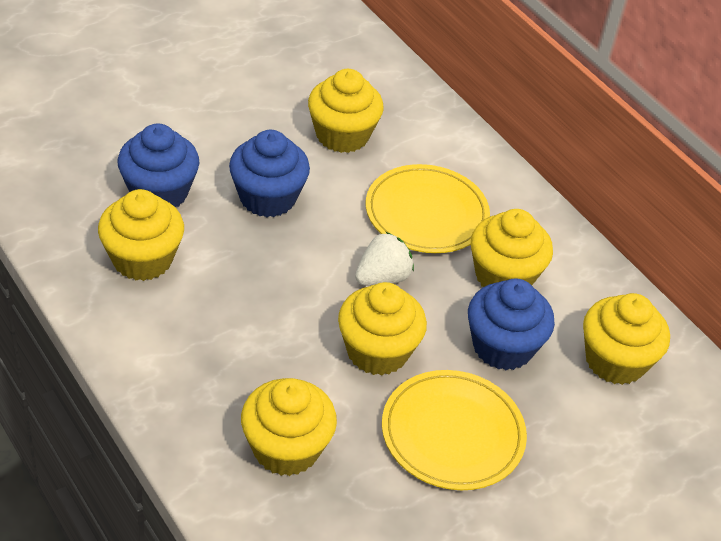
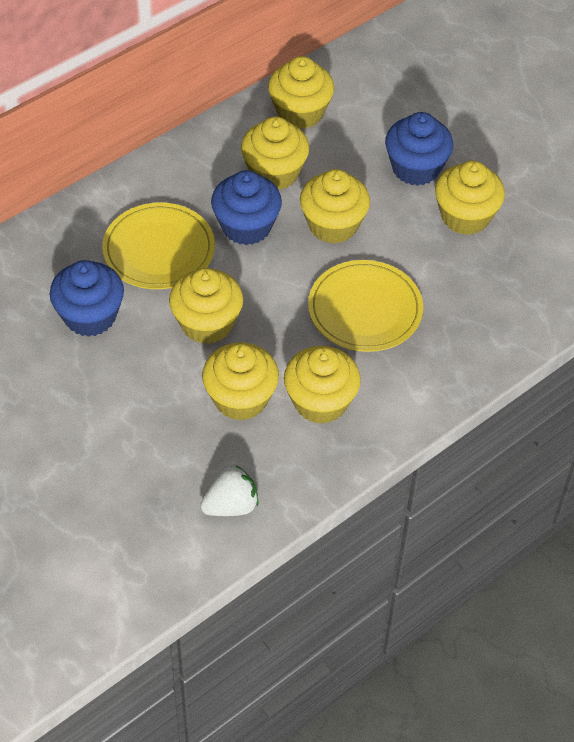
yellow cupcake: [98,189,184,281] [241,378,337,476] [308,69,384,153] [338,282,427,376] [471,209,553,287] [583,293,670,385] = 6 -> [169,268,243,344] [202,343,279,421] [241,116,309,190] [268,56,334,129] [284,346,361,424] [300,169,370,244] [435,160,505,235] = 7

